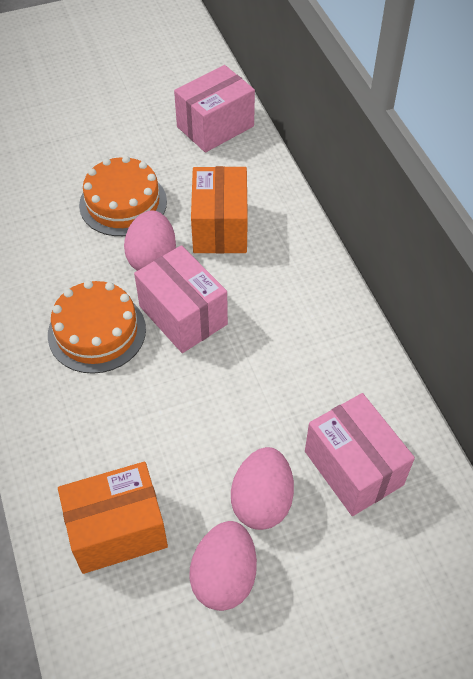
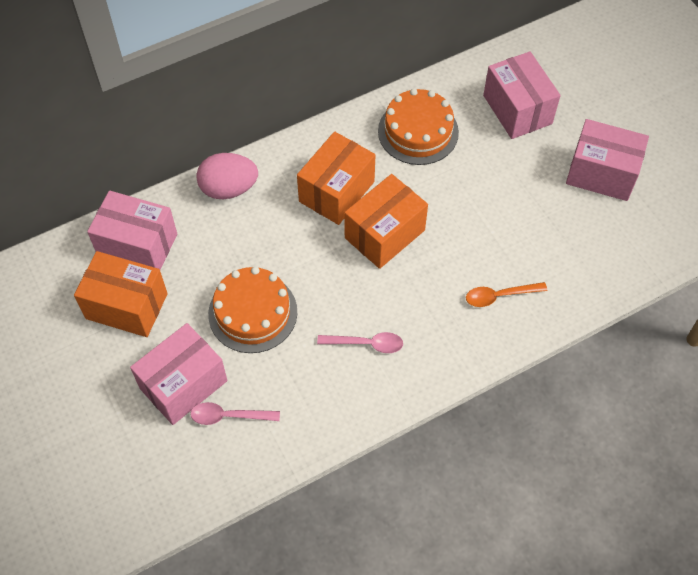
orange box: [58,462,168,574] [191,166,248,254] = 2 -> [74,251,168,337] [297,132,376,225] [344,174,428,269] = 3
orange spoon: none = 0 -> [466,282,547,307] = 1
pink box: [134,245,228,353] [174,65,255,152] [305,393,415,516] = 3 -> [87,191,177,270] [130,323,227,425] [483,51,561,139] [566,119,649,201] = 4
pink egg: [124,210,176,271] [189,521,257,611] [231,447,294,530] = 3 -> [196,153,258,199] = 1
pink spoon: none = 0 -> [190,402,280,425] [317,332,403,353] = 2

